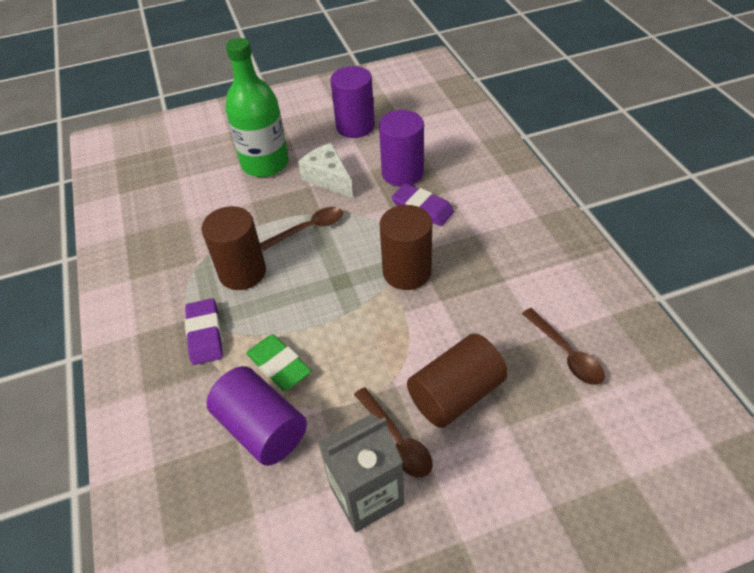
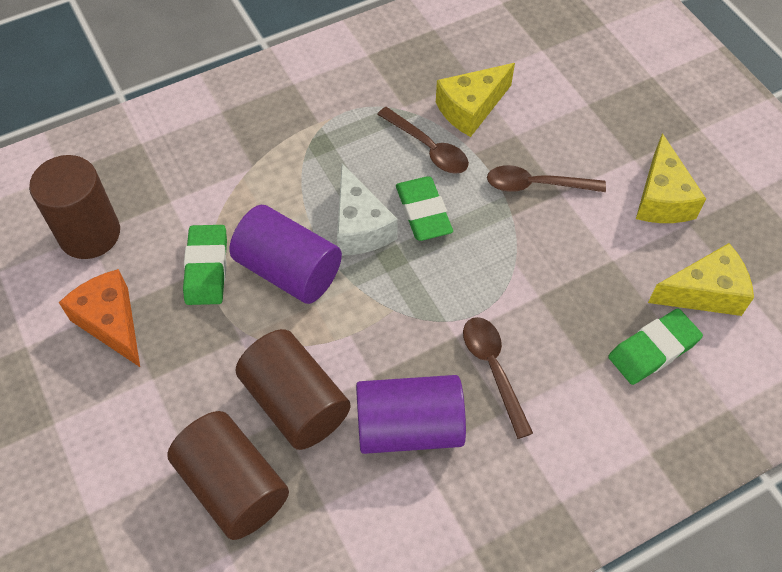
green bottle: [225,38,289,177] = 1 -> none = 0
green eraser: [246,334,311,391] = 1 -> [183,225,227,305] [396,177,453,241] [608,308,703,385] = 3
grey carton: [318,414,404,533] = 1 -> none = 0
orange cheese: none = 0 -> [59,269,140,367] = 1
purple cylinder: [206,366,307,466] [330,66,375,138] [379,110,424,187] = 3 -> [229,205,342,304] [356,375,466,454] = 2
purple eraser: [185,298,223,365] [391,183,454,226] = 2 -> none = 0
yellow cheese: none = 0 -> [436,63,515,137] [636,133,706,223] [648,243,754,316] = 3

